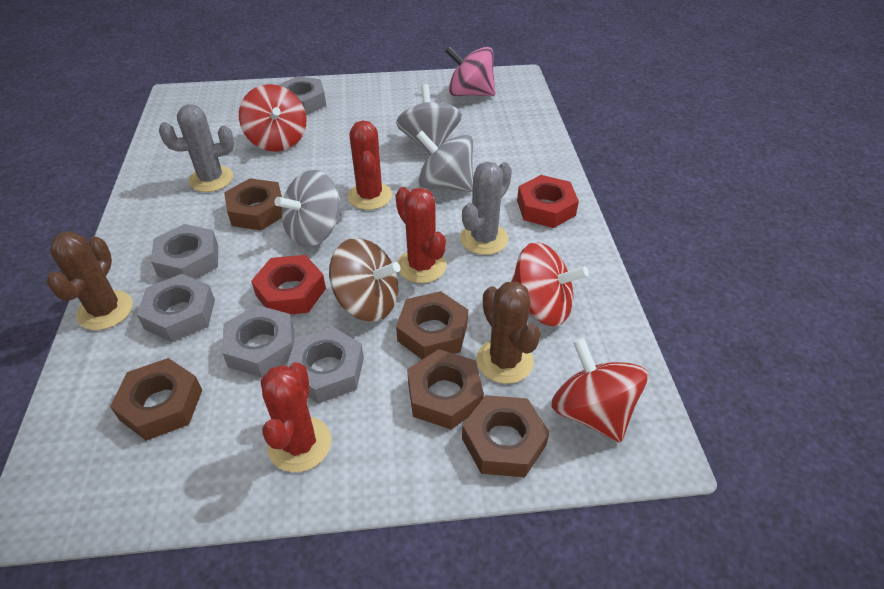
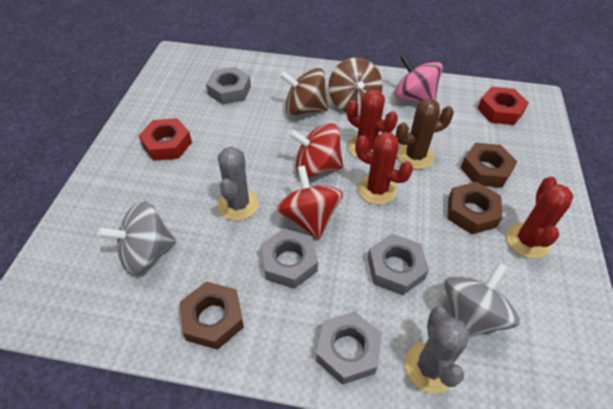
brown cactus: [47,231,133,330] [476,281,541,384] = 2 -> [396,99,454,169] = 1
brown nut: [110,358,202,441] [224,178,282,230] [396,291,468,359] [407,349,484,430] [462,395,549,477] = 5 -> [180,282,244,350] [448,182,503,234] [461,143,517,188] = 3
brown spinning top: [329,238,400,322] = 1 -> [280,68,328,116] [328,58,383,114] = 2
grey nut: [137,274,215,342] [151,224,218,279] [222,305,295,377] [279,76,326,116] [287,326,364,404] = 5 -> [206,67,251,105] [261,228,318,289] [316,311,382,385] [368,234,429,295] = 4
grey spinning top: [274,170,342,247] [396,84,462,155] [416,131,473,192] = 3 -> [97,201,176,274] [444,263,520,337] = 2
red spinning top: [239,84,306,152] [511,242,589,326] [551,338,648,443] = 3 -> [276,165,343,239] [289,123,343,178] = 2

